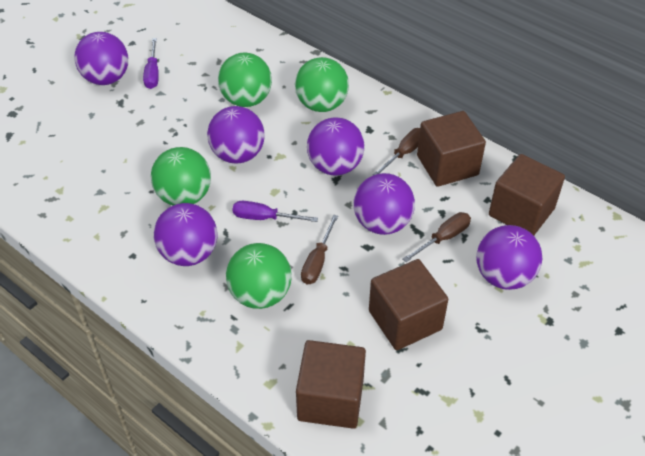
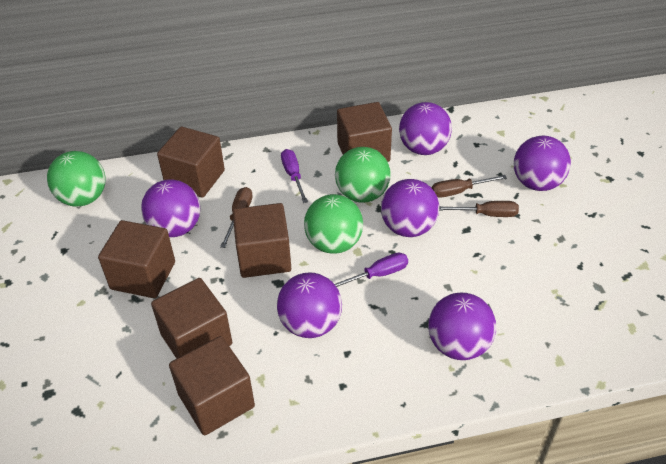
brown cube: [296,340,366,429] [369,259,448,350] [417,111,486,187] [489,154,565,236] = 4 -> [98,220,175,298] [151,278,232,359] [157,127,225,198] [169,336,255,435] [233,203,291,278] [337,102,392,162] = 6
green ball: [151,147,211,205] [218,53,272,107] [226,243,292,309] [295,57,349,112] = 4 -> [47,151,105,207] [304,194,363,254] [335,147,391,203] = 3

